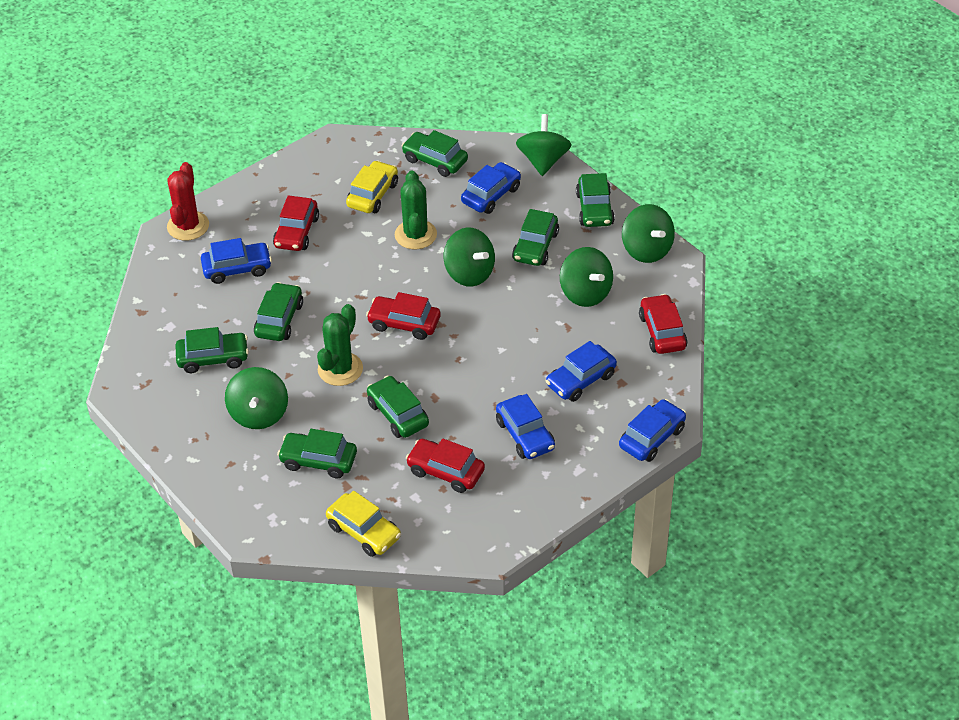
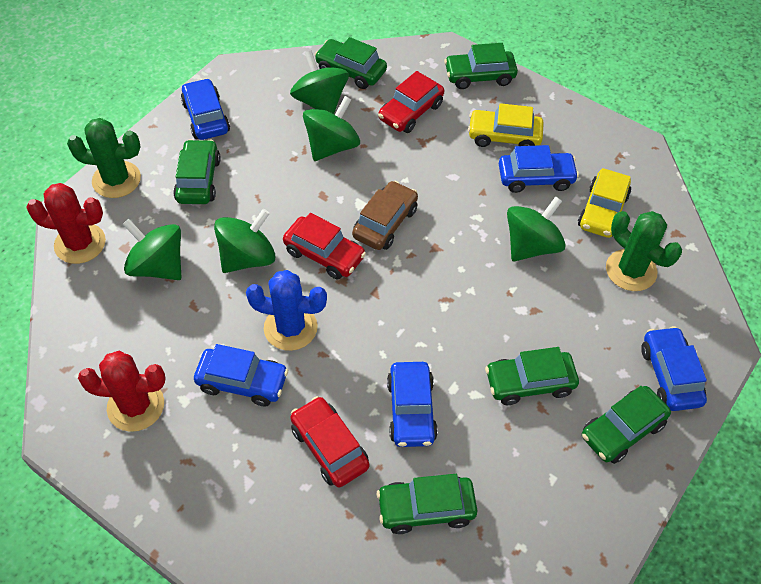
blue cactus: none = 0 -> [246,270,327,351] = 1
brown car: none = 0 -> [352,181,418,250] = 1
green car: [175,327,249,373] [254,282,303,341] [277,429,357,478] [367,375,429,438] [401,130,468,177] [512,209,559,266] [576,173,615,227] = 7 -> [173,139,221,204] [314,37,387,89] [377,474,477,534] [444,43,518,89] [485,347,579,405] [582,386,671,464] = 6
red cactus: [167,162,209,241] = 1 -> [26,183,106,264] [78,351,166,432] = 2
red car: [273,195,319,251] [366,292,441,340] [406,438,485,493] [639,294,688,354] = 4 -> [283,213,366,280] [290,396,369,488] [378,71,444,133] = 3

